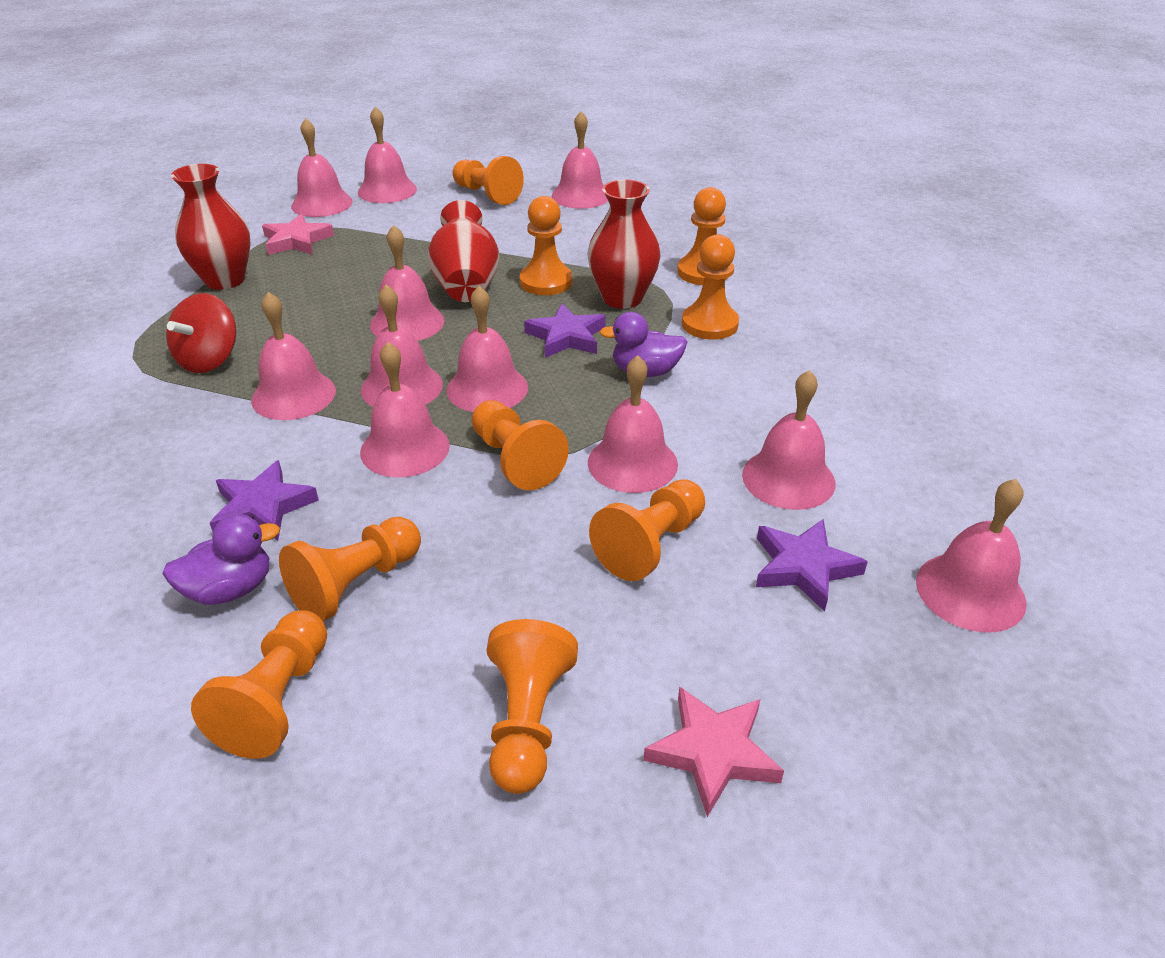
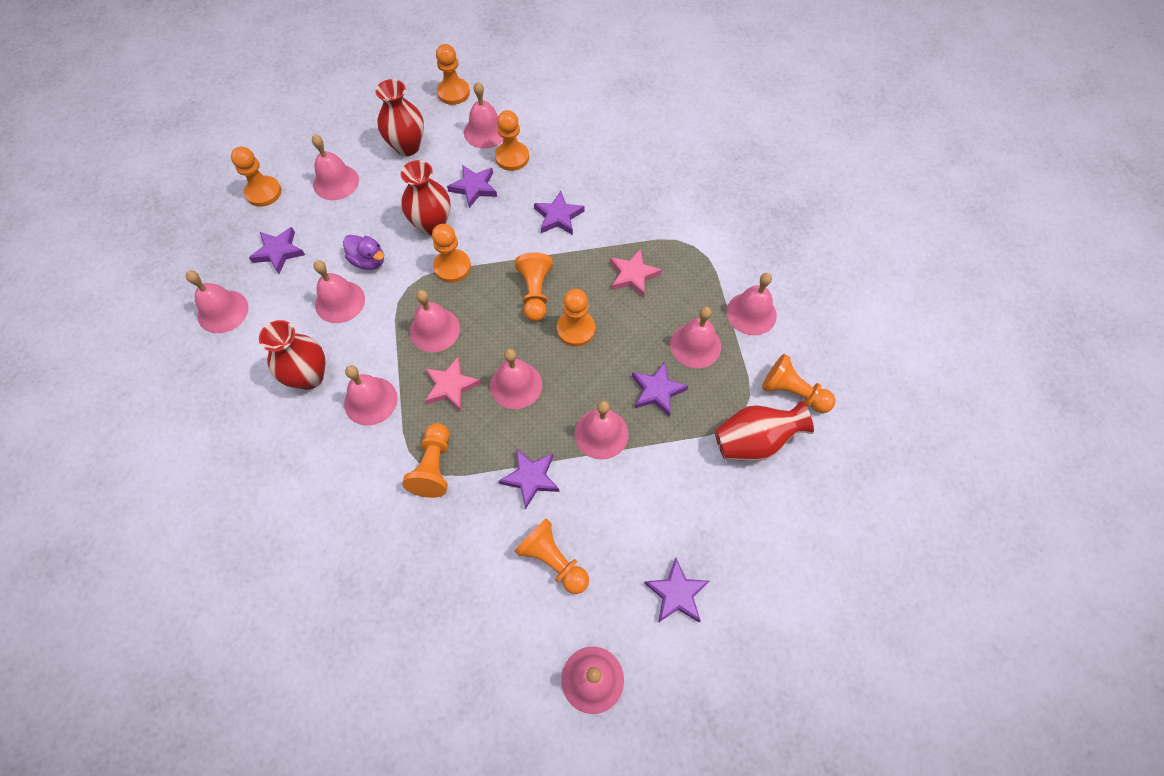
purple duck: [162,514,280,605] [600,312,687,377] = 2 -> [343,235,384,270] = 1
purple star: [210,460,319,541] [524,304,606,358] [756,519,868,612] = 3 -> [249,227,305,274] [447,165,497,208] [499,449,559,509] [534,190,585,235] [632,362,688,417] [644,558,710,623] = 6
red spinning top: [166,293,236,373] = 1 -> none = 0
red vase: [171,164,251,290] [428,200,499,302] [587,179,661,309] = 3 -> [259,320,325,390] [375,79,424,156] [401,160,450,235] [715,401,814,461] = 4

